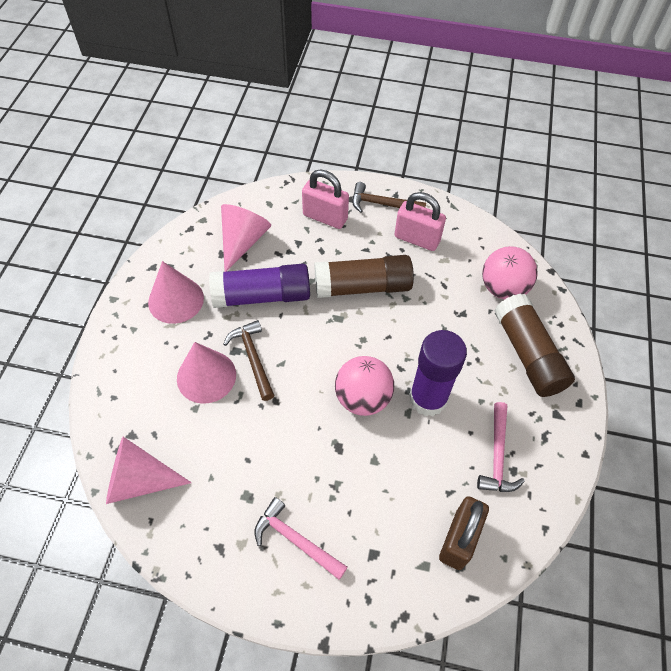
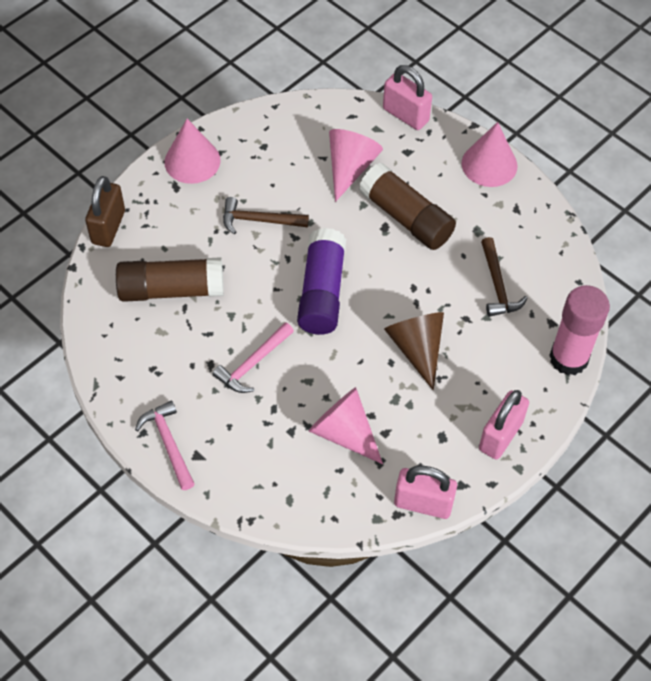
brown cone: none = 0 -> [384,312,444,390] = 1
pink ball: [335,356,394,416] [482,246,538,300] = 2 -> none = 0
pink glue stick: none = 0 -> [549,285,610,376] = 1
pink padlock: [302,170,349,229] [394,192,446,251] = 2 -> [383,65,432,130] [394,466,457,519] [479,390,529,460] = 3
purple glue stick: [209,264,310,308] [409,330,467,416] = 2 -> [297,228,346,335] = 1

